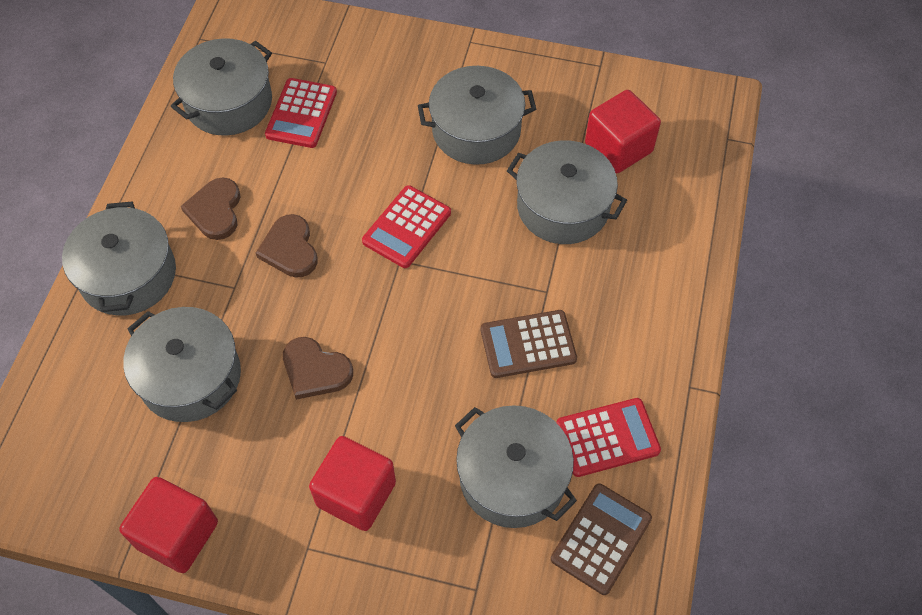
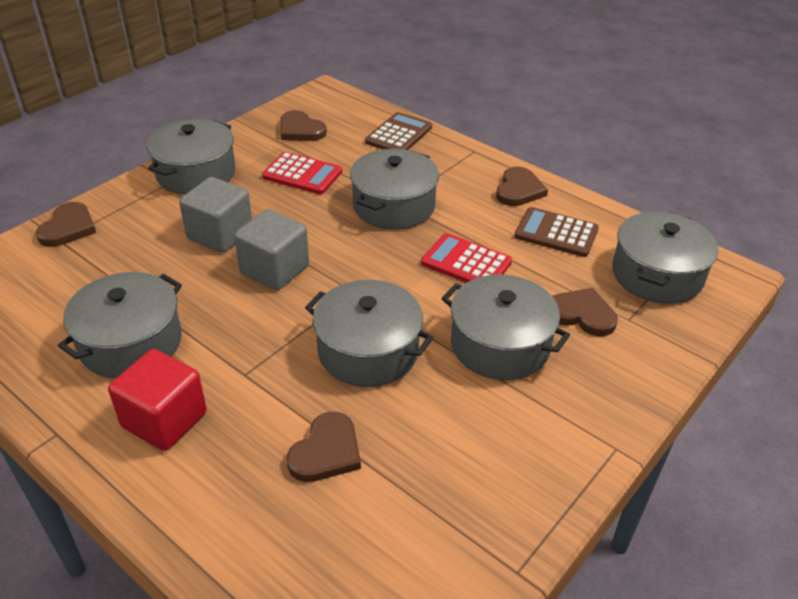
brown heart: [181,178,241,240] [256,214,318,278] [283,337,353,400] = 3 -> [36,202,96,247] [281,110,327,141] [287,412,361,482] [496,167,548,206] [552,288,618,336] = 5
grey cube: none = 0 -> [179,177,252,253] [234,209,309,290] = 2
red calculator: [265,78,337,148] [362,185,451,268] [556,398,661,477] = 3 -> [262,152,342,194] [421,233,512,283] = 2
red cube: [119,477,218,573] [309,436,396,531] [585,90,661,173] = 3 -> [108,349,207,451] = 1

